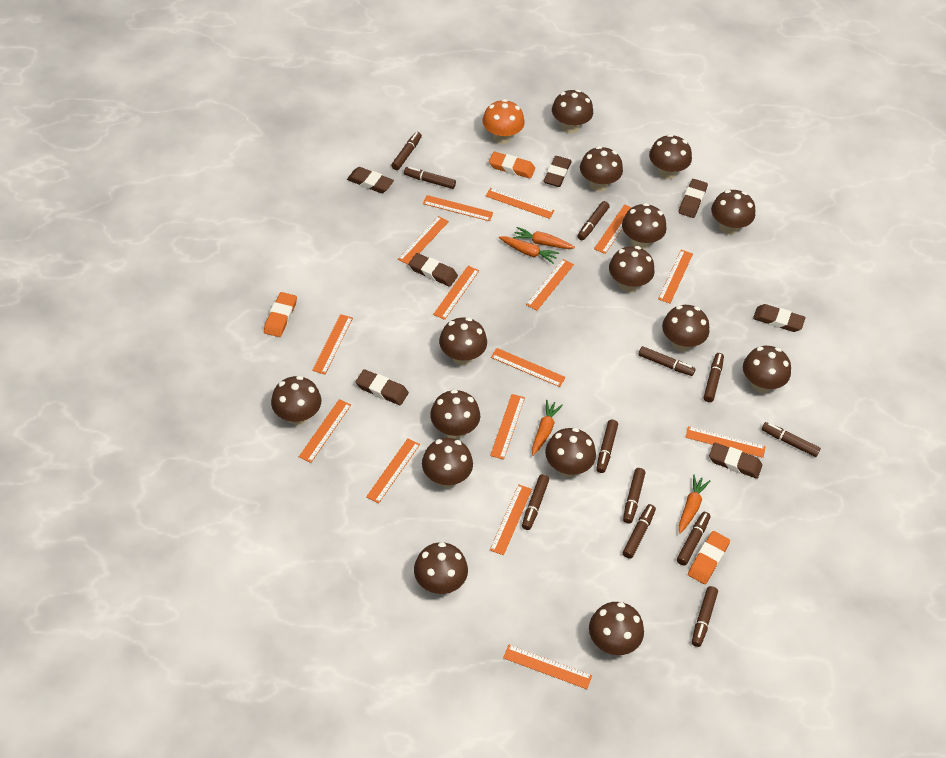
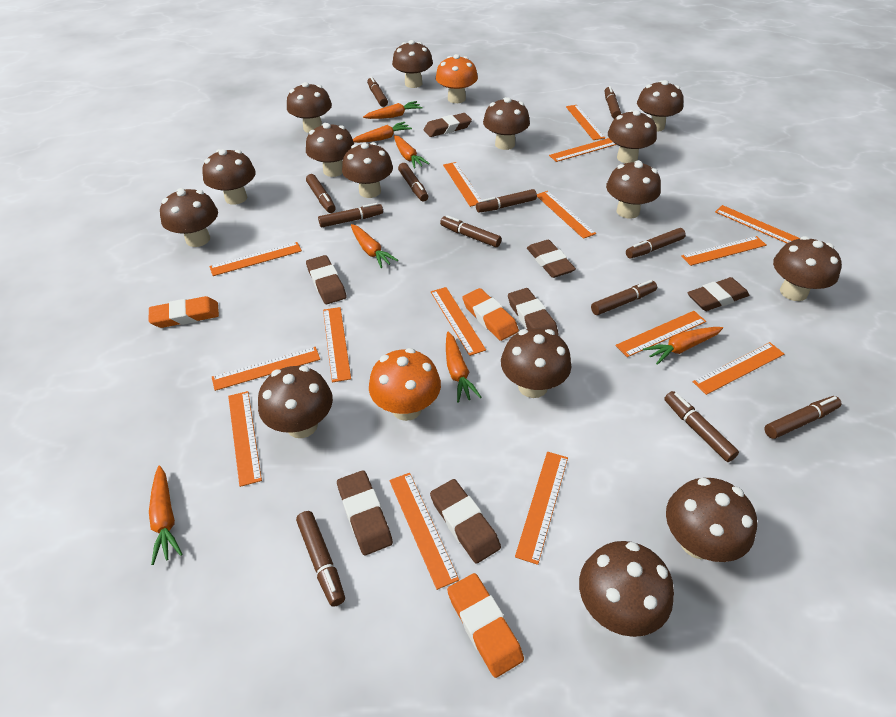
orange carrot: [499,236,559,264] [513,227,575,249] [532,400,563,456] [679,475,710,534] = 4 -> [149,466,183,565] [351,224,398,268] [353,122,412,143] [363,101,422,119] [394,135,430,169] [446,332,481,403] [643,327,723,365] = 7
orange mushroom: [482,99,525,144] = 1 -> [369,348,441,421] [436,54,478,103] = 2

